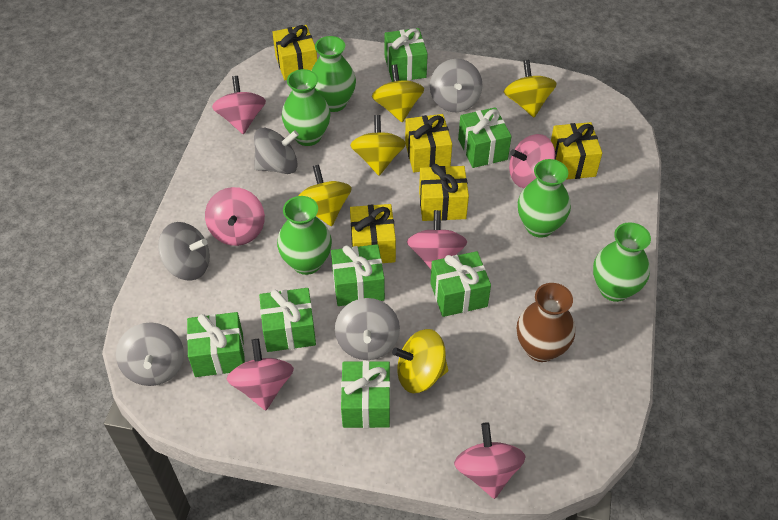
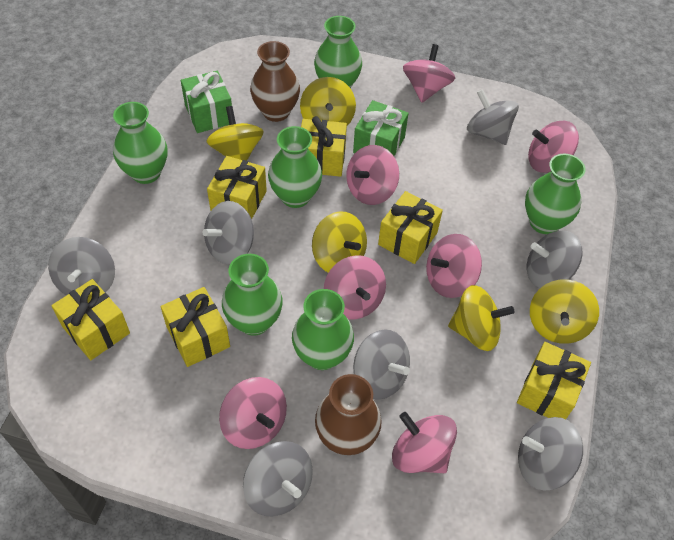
brown vase: [517,283,575,362] = 1 -> [250,41,300,122] [315,374,382,455] = 2
green gift: [187,312,245,377] [259,288,316,352] [331,244,385,306] [341,361,390,428] [385,28,428,82] [430,251,491,317] [458,107,511,168] = 7 -> [181,71,232,133] [353,100,409,156] = 2
green vase: [277,196,332,275] [282,69,331,146] [311,36,356,112] [518,159,571,237] [593,222,651,302] = 5 -> [113,102,167,184] [222,254,283,336] [268,126,322,208] [292,289,354,370] [314,16,362,88] [525,154,586,234] = 6
grey spinning top: [116,322,184,386] [158,222,210,281] [254,128,299,174] [335,298,400,360] [430,59,482,112] = 5 -> [48,237,115,295] [203,201,254,264] [243,441,313,517] [353,330,410,400] [467,89,519,145] [518,417,583,491] [527,231,583,288] = 7
pink spinning top: [205,187,265,246] [212,76,266,134] [227,339,294,410] [407,210,467,269] [454,423,526,499] [509,134,555,188] = 6 -> [219,377,287,449] [324,255,386,319] [346,145,399,205] [392,412,457,473] [403,44,455,102] [426,234,482,298] [528,121,579,173] = 7
yellow gift: [272,25,317,80] [350,204,396,263] [405,114,452,173] [419,164,469,221] [551,122,602,180] = 5 -> [51,279,130,360] [161,287,230,367] [207,156,267,219] [301,116,347,177] [378,191,443,264] [517,342,591,419] = 6

